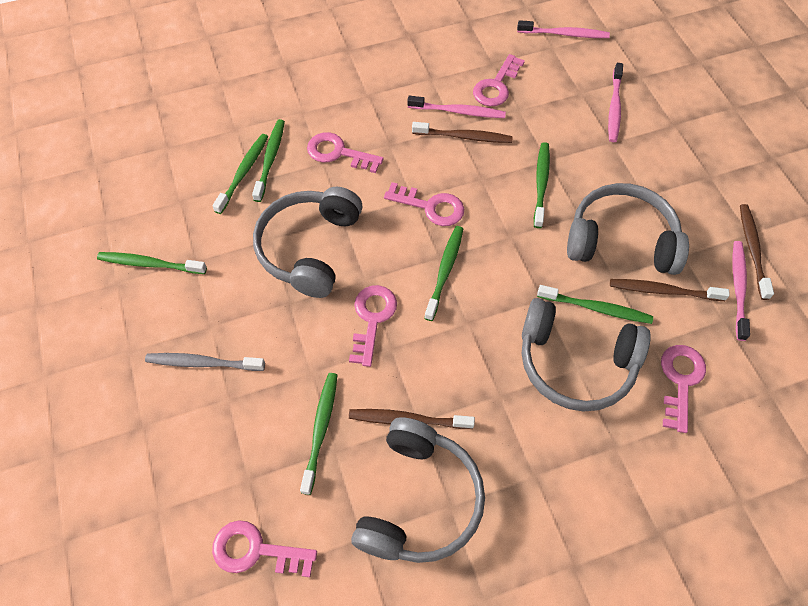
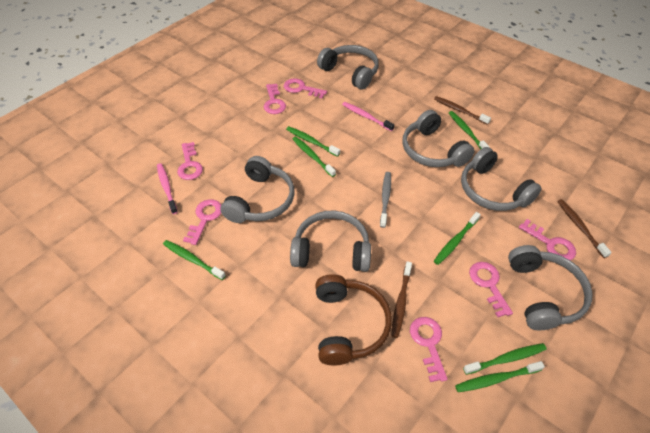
brown headphones: none = 0 -> [315,274,392,365] = 1
brown toothbrush: [349,409,475,429] [412,122,513,143] [610,279,730,301] [740,204,774,300] = 4 -> [391,261,412,338] [434,96,491,125] [557,199,612,258] = 3
grey headphones: [253,187,362,298] [351,417,485,563] [522,298,651,412] [567,183,689,275] = 4 -> [220,156,295,223] [290,211,371,272] [317,45,379,90] [402,110,475,167] [461,147,542,211] [508,245,593,330] = 6
pink key: [212,520,317,577] [307,132,384,173] [349,285,397,367] [384,182,464,226] [473,54,525,106] [661,345,706,433] = 6 -> [177,142,203,180] [183,199,221,245] [264,84,286,114] [284,79,327,98] [410,317,448,382] [469,262,513,317] [519,219,576,260] = 7
pink toothbrush: [407,96,506,118] [517,20,610,38] [608,63,623,142] [733,241,750,341] = 4 -> [157,163,178,214] [342,102,394,131] = 2

